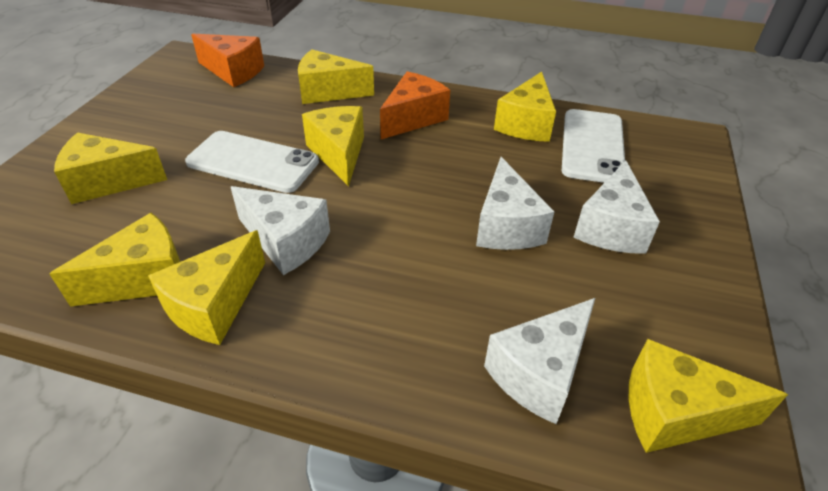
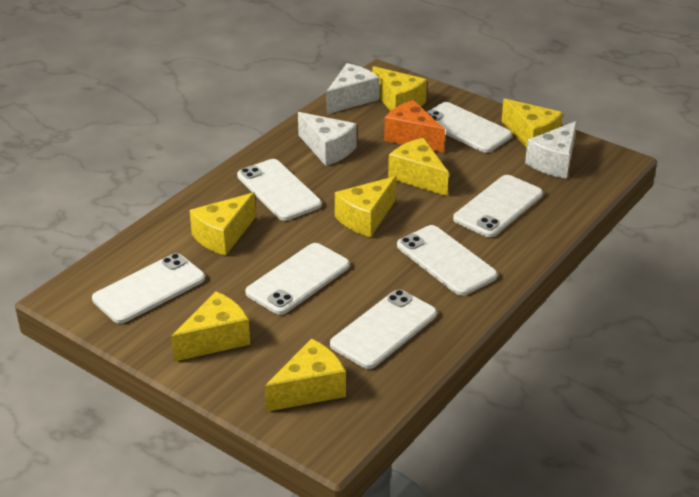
orange cheese: [191,34,264,87] [380,71,450,139] = 2 -> [384,100,445,153] = 1
white cheese: [231,186,330,275] [476,157,554,250] [484,298,595,424] [573,160,660,254] = 4 -> [298,112,357,166] [326,63,379,114] [525,121,577,179] = 3
white phone: [185,131,319,193] [562,109,625,183] = 2 -> [92,253,205,324] [237,159,322,221] [245,243,350,315] [330,290,437,369] [397,225,498,296] [427,102,512,153] [453,175,543,237] = 7

